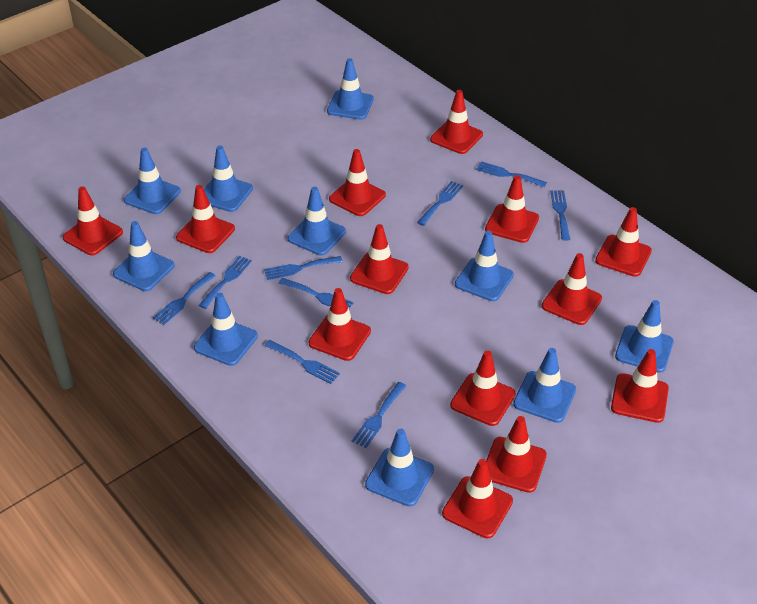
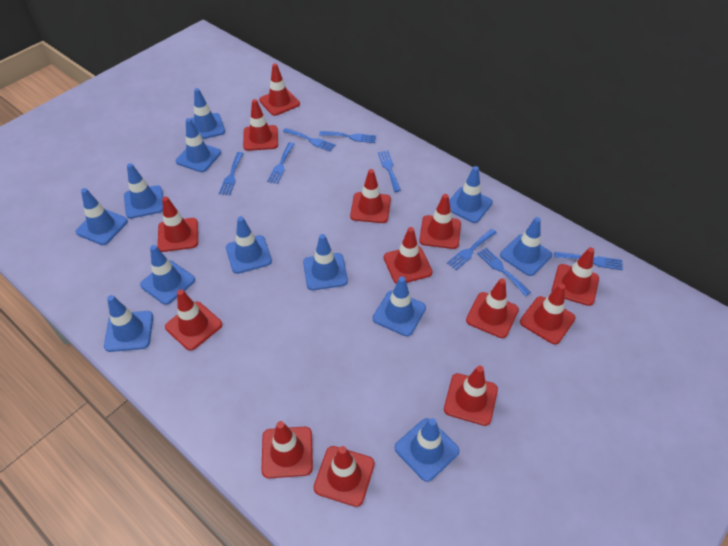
blue fork: [153,272,216,325] [199,256,252,309] [264,256,343,280] [265,340,340,384] [278,278,353,308] [352,382,406,448] [417,181,463,226] [476,161,547,187] [550,190,570,241] = 9 -> [219,152,243,195] [267,142,294,184] [283,128,336,152] [319,131,376,143] [378,151,401,192] [447,229,497,270] [477,248,531,296] [554,252,623,270] = 8
blue traffic cone: [113,221,175,291] [124,148,181,214] [194,293,258,366] [204,146,253,212] [288,187,346,255] [327,58,374,120] [365,428,434,507] [455,231,514,301] [513,348,576,423] [615,300,674,373] = 10 -> [76,188,128,245] [104,295,153,352] [124,163,163,219] [140,245,195,305] [176,118,221,172] [190,88,225,139] [226,216,272,274] [303,234,348,290] [373,277,426,336] [395,418,460,482] [449,166,493,223] [500,217,552,276] = 12

